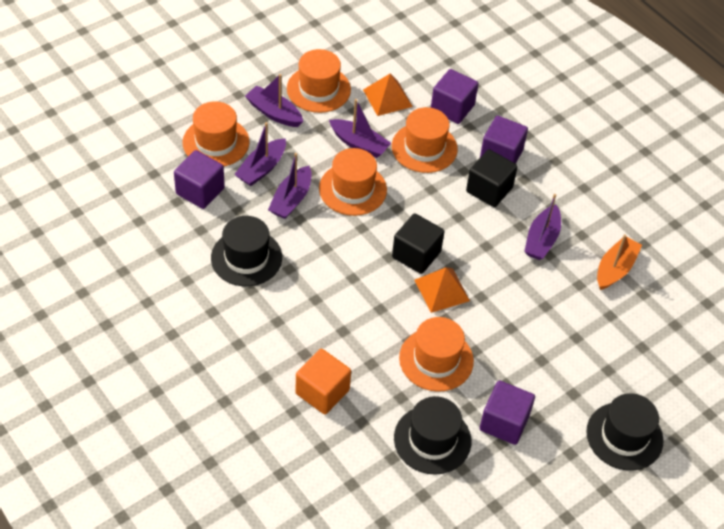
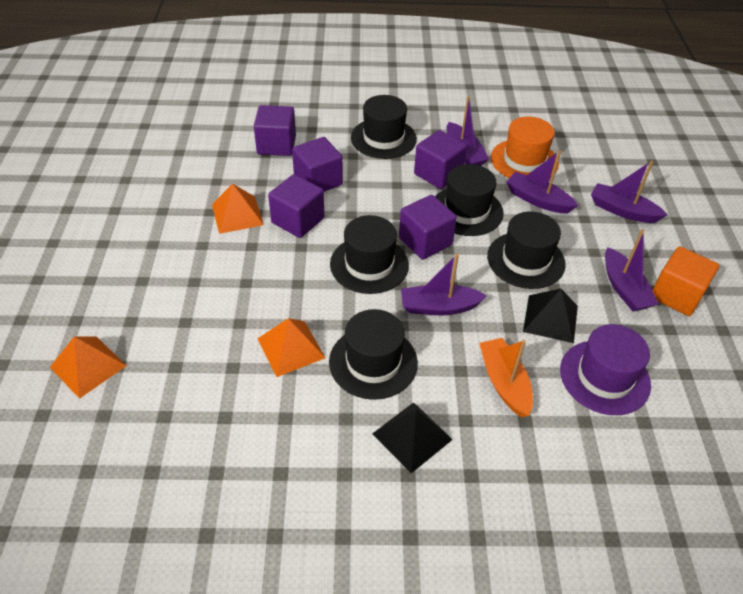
black cube: [392,213,444,274] [466,149,518,207] = 2 -> none = 0
black hat: [211,216,282,287] [394,396,471,475] [586,393,663,470] = 3 -> [329,309,418,400] [330,215,409,294] [351,95,417,159] [435,164,504,236] [487,211,566,289] = 5
black pyramid: none = 0 -> [372,402,453,473] [523,289,578,343] = 2
orange hat: [183,101,250,167] [287,49,351,113] [319,148,387,216] [392,107,458,173] [399,317,474,392] = 5 -> [491,117,559,178] = 1
orange pyramid: [363,74,413,116] [414,267,470,313] = 2 -> [50,336,126,399] [212,184,264,234] [258,318,325,377] = 3
purple cube: [174,150,225,209] [431,69,478,124] [480,116,528,164] [480,380,535,445] = 4 -> [254,105,296,156] [268,174,325,238] [292,137,343,192] [399,195,457,260] [414,130,467,189] = 5
purple hat: none = 0 -> [560,324,651,415] = 1

